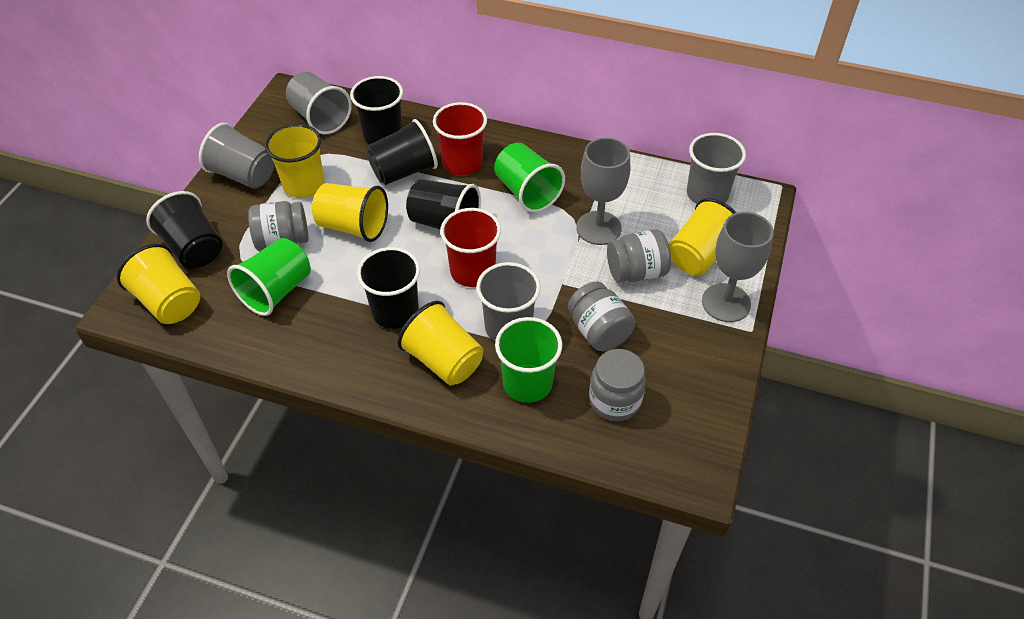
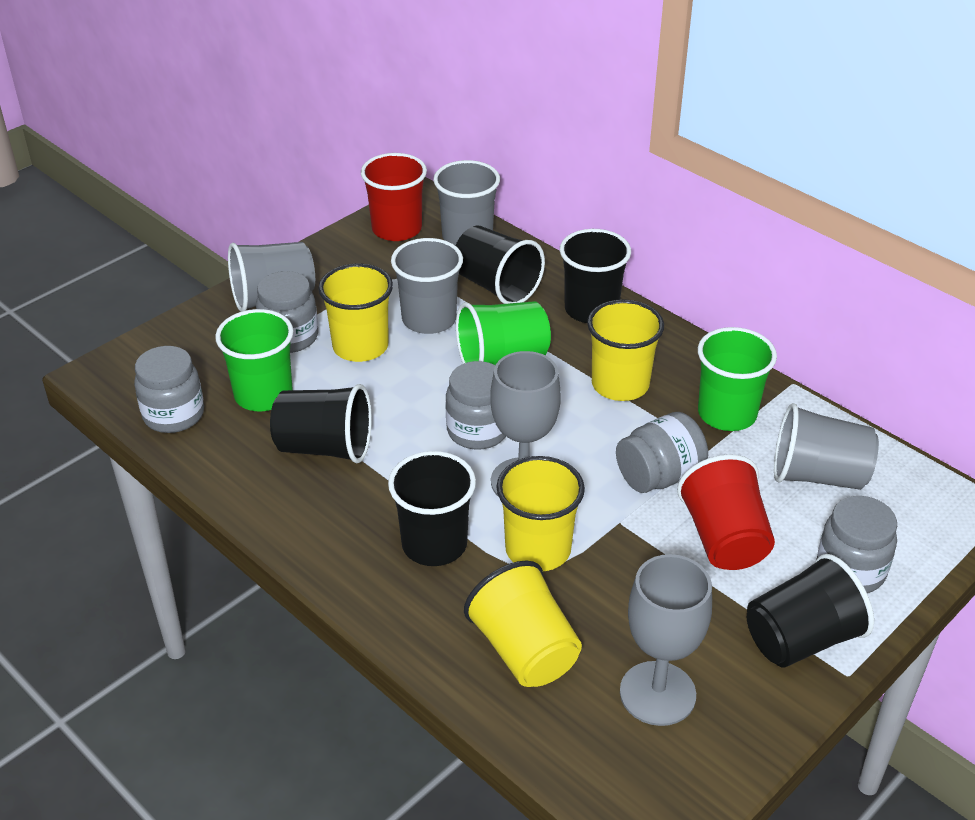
grey jar: [248,201,308,251] [568,281,635,351] [589,349,646,421] [607,229,671,282] = 4 -> [134,346,204,433] [256,271,318,353] [445,361,506,450] [616,412,708,493] [817,496,897,593] = 5
yellow cup: [117,244,200,324] [265,124,325,198] [312,183,388,242] [397,301,484,385] [669,198,737,276] = 5 -> [318,264,393,362] [464,561,582,687] [496,456,585,571] [587,299,664,401] = 4

